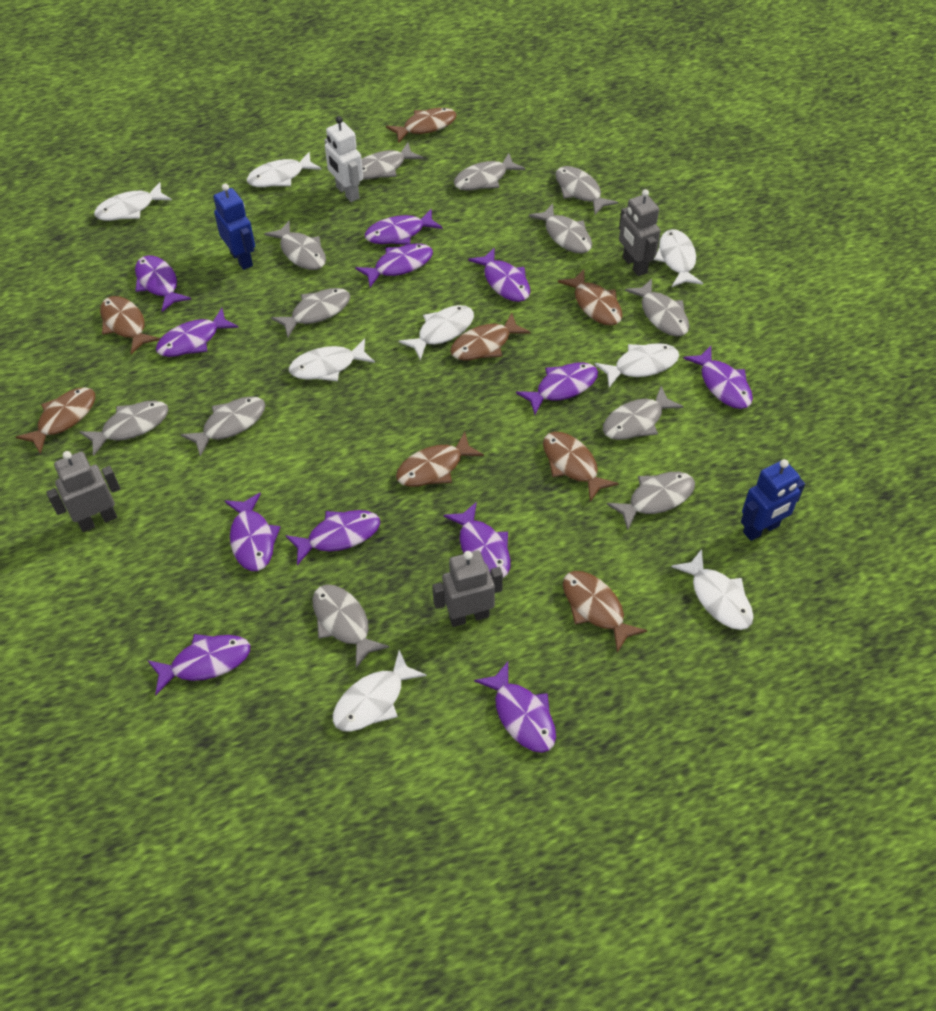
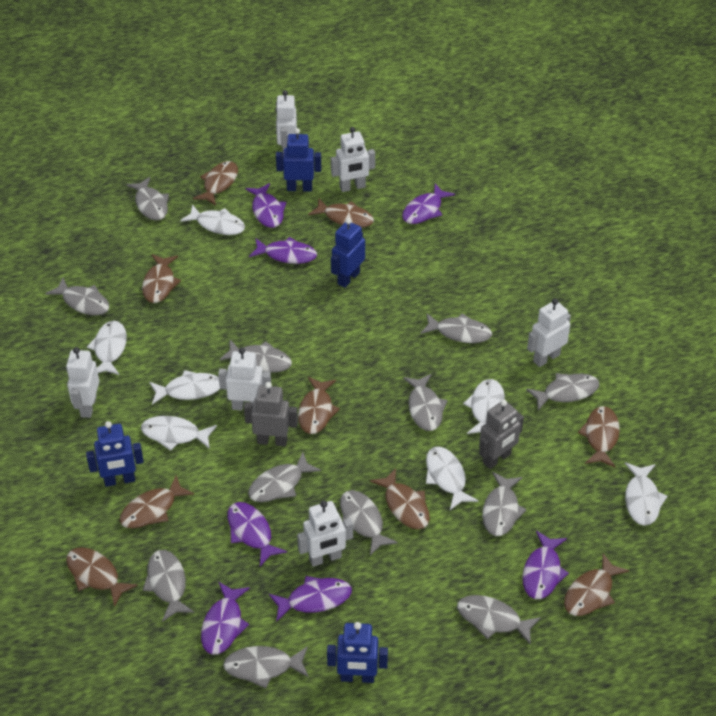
blue robot: [213,184,255,270] [741,459,805,541] = 2 -> [86,421,144,487] [276,128,321,192] [327,622,388,683] [331,218,365,288] = 4
brown fish: [16,387,95,454] [100,296,160,354] [386,108,457,143] [396,432,484,487] [450,313,531,361] [543,432,619,502] [558,270,623,326] [563,571,647,653] = 8 -> [66,547,138,607] [119,476,194,528] [142,254,181,303] [193,161,238,206] [298,377,340,434] [308,199,374,228] [370,468,430,529] [564,553,629,616] [578,406,620,467] = 9
grey robot: [46,451,120,532] [432,551,503,627] [619,189,660,276] = 3 -> [244,382,298,447] [479,400,524,469] = 2
purple fish: [135,255,191,312] [147,634,250,695] [156,308,239,357] [225,492,280,571] [285,510,380,565] [355,244,433,287] [365,208,443,245] [443,502,511,578] [468,247,530,302] [474,661,556,753] [516,362,598,415] [683,346,753,409] = 12 -> [201,582,250,655] [227,502,287,566] [245,183,286,228] [249,237,317,264] [269,576,352,622] [402,184,455,224] [522,531,569,599] = 7
white fish: [94,182,172,221] [247,152,321,187] [289,338,375,381] [333,650,427,732] [399,305,474,360] [594,343,679,387] [654,229,703,287] [671,549,754,630] = 8 -> [87,321,127,375] [141,416,217,451] [149,370,220,405] [180,204,245,235] [426,447,478,510] [463,379,505,434] [625,462,667,526] = 7
white robot: [325,116,363,202] = 1 -> [66,347,99,418] [218,348,271,411] [275,90,297,152] [297,500,353,567] [331,127,375,192] [527,298,571,367] = 6

